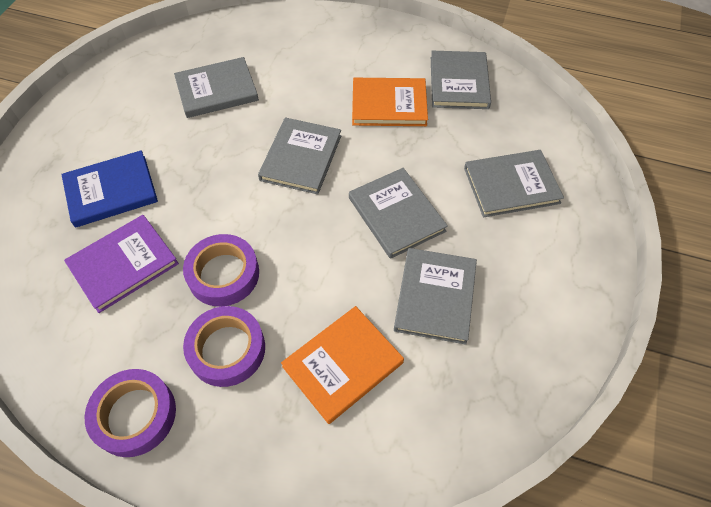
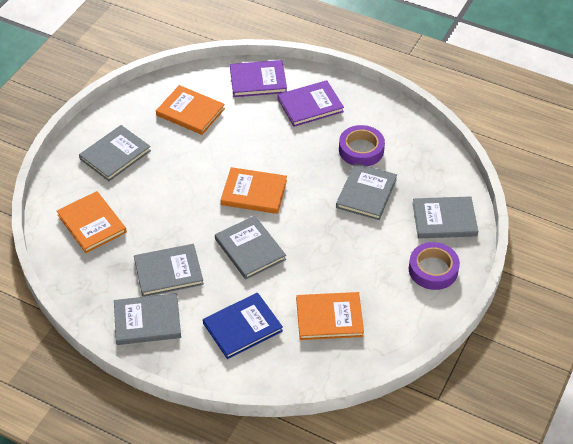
orange book: [281,306,404,424] [352,78,428,126] = 2 -> [57,191,127,253] [156,85,225,135] [220,167,287,214] [296,292,364,340] = 4
purple book: [64,215,179,313] = 1 -> [230,60,287,97] [278,80,344,127] = 2
purple tape: [85,369,176,457] [183,234,259,306] [183,306,265,387] = 3 -> [339,125,385,166] [409,242,460,290] = 2

